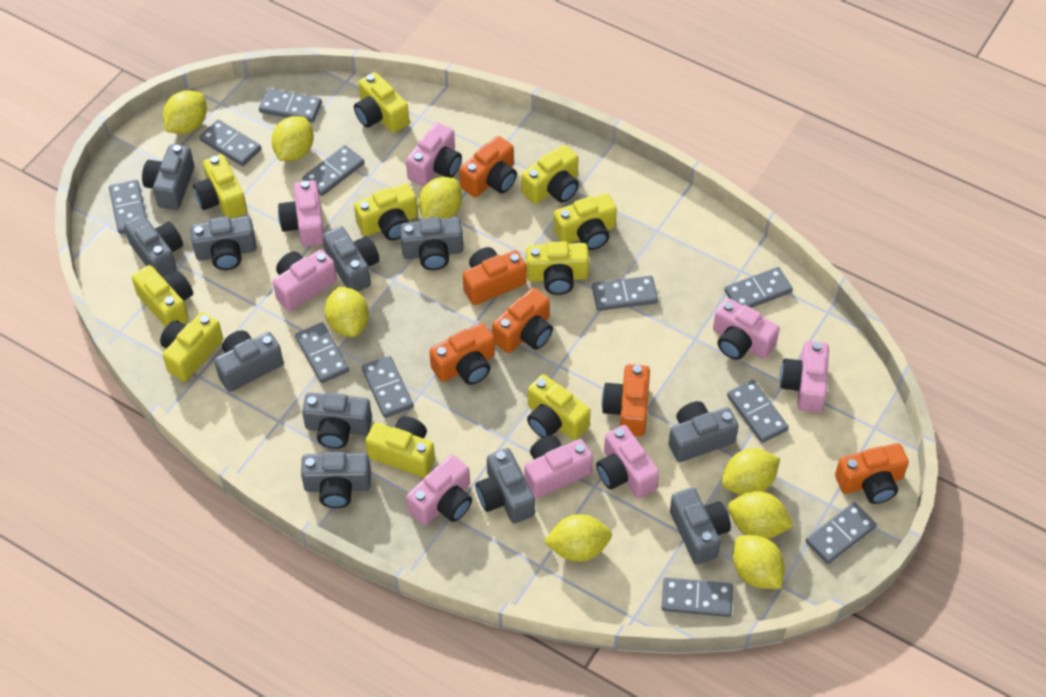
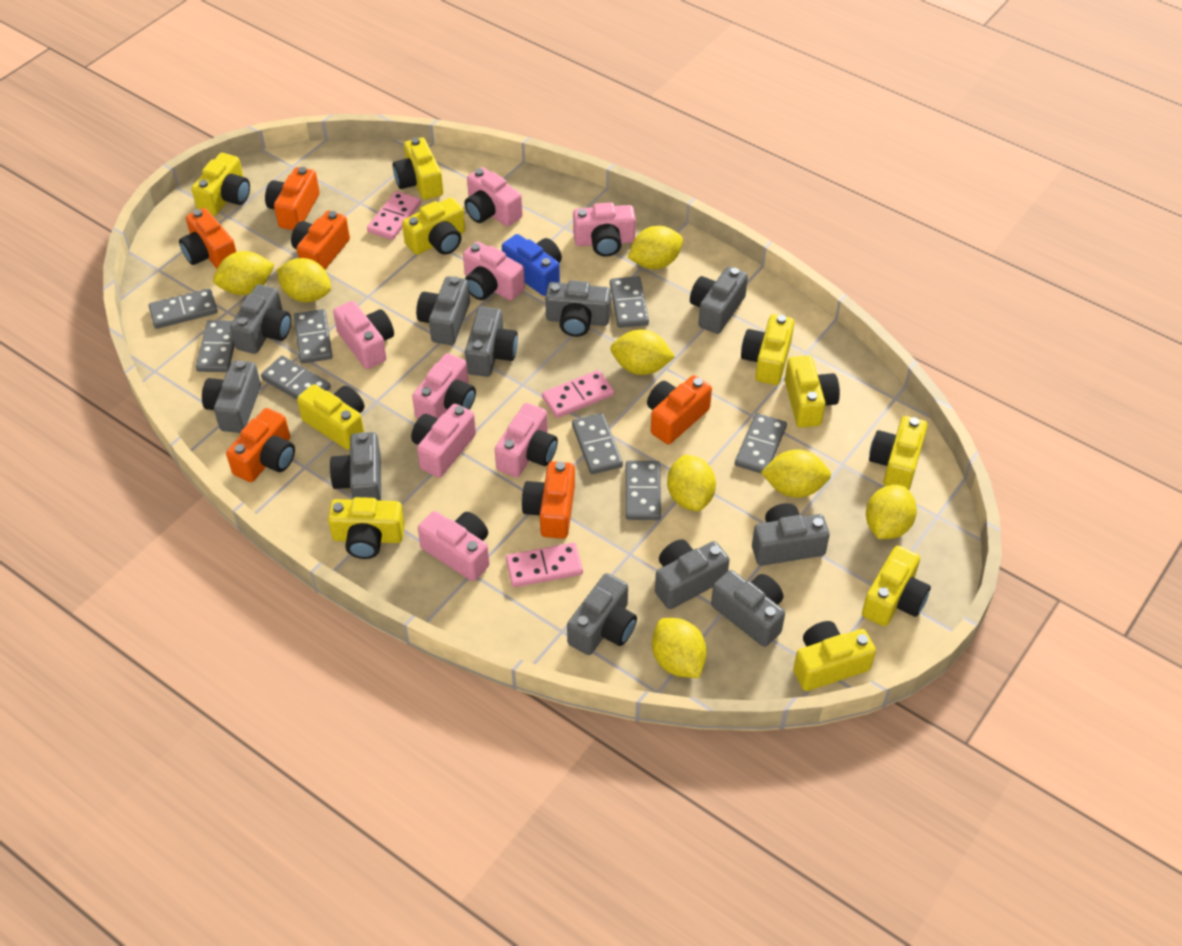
blue camera: none = 0 -> [502,234,562,296] = 1
grey domino: [109,180,147,234] [199,120,261,166] [259,88,322,122] [295,323,349,383] [302,145,364,196] [362,356,413,418] [592,276,658,311] [662,577,733,617] [725,267,793,308] [727,380,789,443] [805,502,877,564] = 11 -> [149,288,217,329] [196,320,235,372] [261,356,331,400] [294,309,333,364] [572,413,623,474] [610,276,649,328] [626,461,661,520] [735,413,787,474] = 8
pink domino: none = 0 -> [367,191,421,240] [506,543,583,587] [542,370,614,418] = 3

